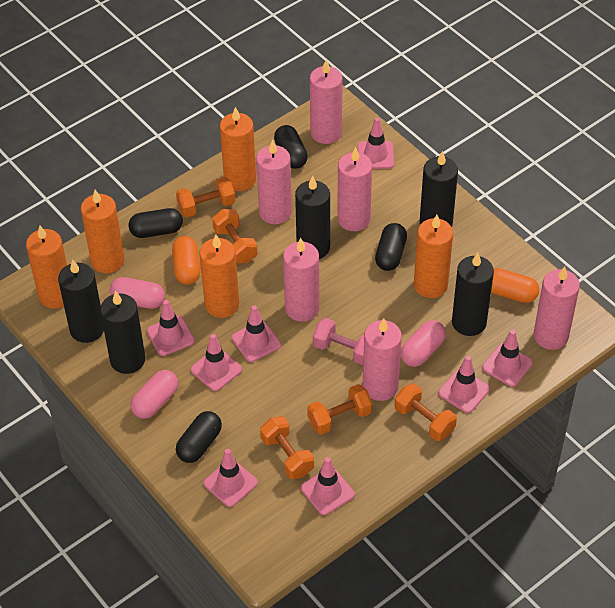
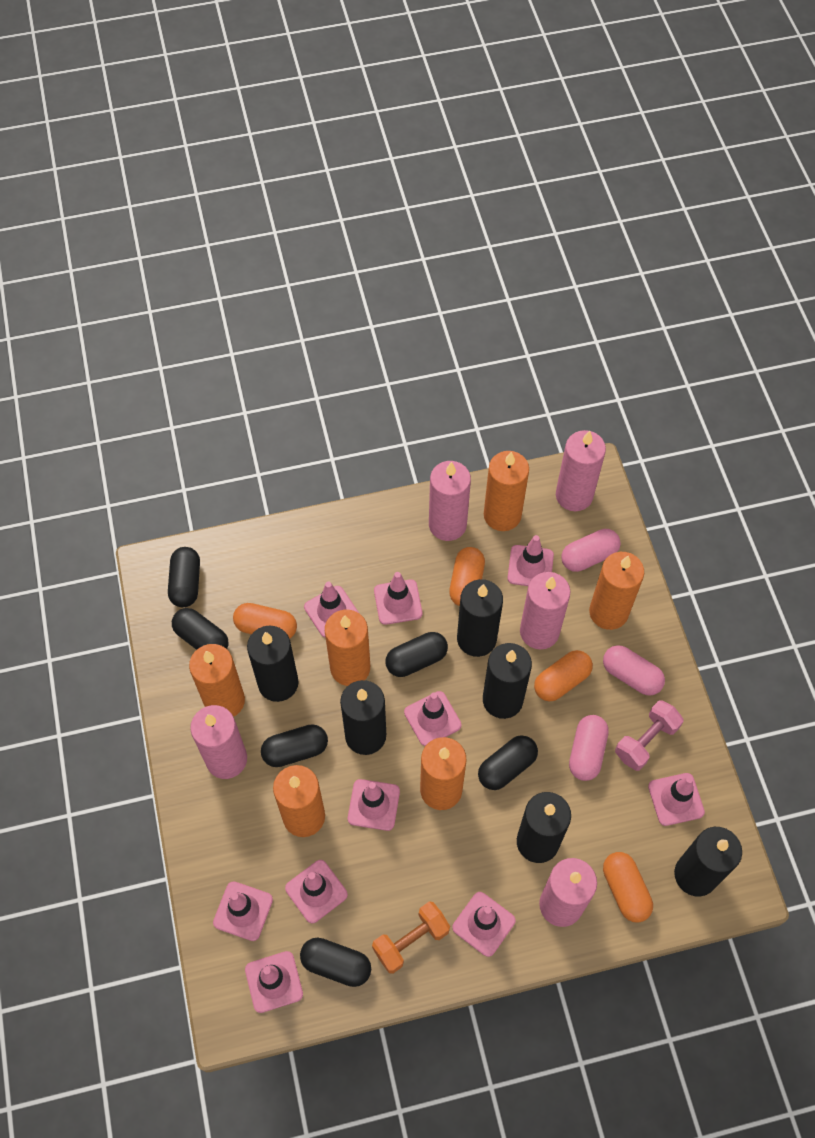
black candle: [58,260,104,343] [100,291,145,374] [295,176,330,259] [420,151,458,227] [452,252,494,336] = 5 -> [247,626,298,702] [340,680,386,755] [457,579,503,657] [483,643,532,719] [517,792,571,863] [674,827,742,897] = 6
black capsule: [129,208,183,238] [176,411,222,463] [274,125,308,169] [375,223,407,271] = 4 -> [168,547,200,607] [172,608,229,650] [261,724,328,767] [300,938,371,987] [385,632,448,677] [478,735,538,790] = 6
orange candle: [26,225,67,309] [81,190,125,273] [199,235,239,318] [220,107,256,191] [414,215,453,298] = 5 -> [189,644,245,717] [273,765,325,837] [325,610,370,686] [420,737,466,810] [484,451,529,531] [589,552,644,630] = 6
orange capsule: [172,236,200,285] [491,268,539,303] = 2 -> [233,603,297,639] [449,547,485,606] [534,650,593,701] [603,852,653,923] = 4
orange dumbbell: [176,177,235,218] [212,209,258,263] [260,416,314,479] [307,384,372,435] [395,383,457,441] = 5 -> [372,902,450,974] = 1
pink candle: [256,140,292,224] [283,238,319,322] [310,60,343,144] [337,147,372,231] [363,318,402,401] [534,266,580,350] = 6 -> [190,705,247,779] [429,461,471,541] [520,572,571,649] [539,858,597,927] [556,430,606,511] = 5
pink traffic cone: [147,300,195,356] [191,334,242,391] [204,449,258,507] [232,305,281,362] [301,457,355,515] [358,118,394,169] [438,356,490,413] [482,330,533,387] = 8 -> [213,881,273,941] [245,951,303,1013] [285,860,348,923] [304,582,359,637] [348,779,400,831] [374,572,422,625] [404,691,461,746] [452,892,516,957] [508,535,554,586] [648,773,705,826] = 10

